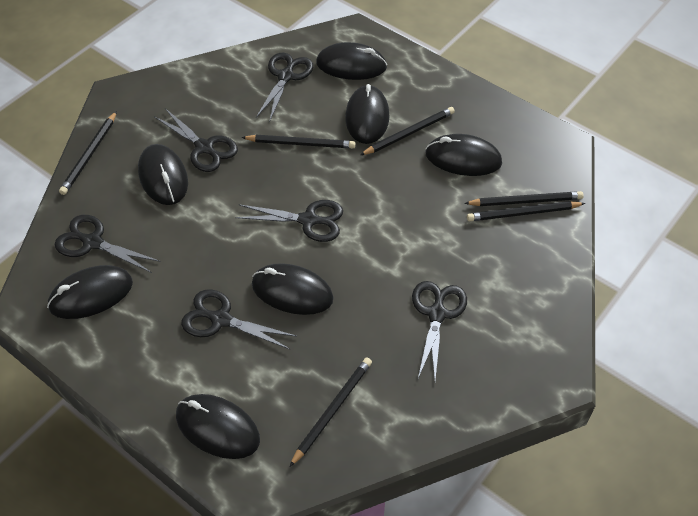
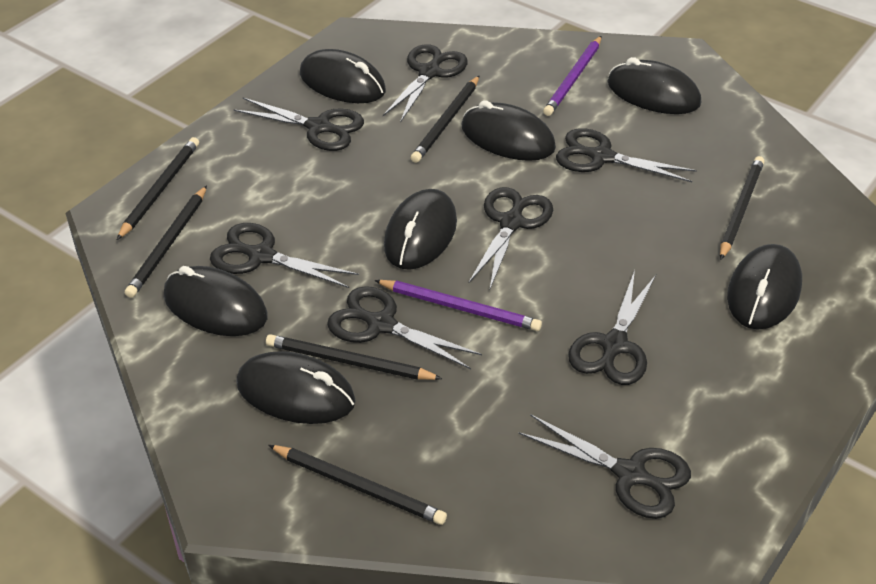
black scissors: [55,215,161,273] [154,108,238,172] [181,289,297,349] [235,200,343,242] [256,52,313,122] [412,281,467,380] = 6 -> [210,223,359,288] [233,97,364,151] [327,286,482,369] [383,44,468,123] [469,187,553,289] [518,414,691,519] [556,128,697,182] [568,270,656,385] = 8
purple pencil: none = 0 -> [374,280,542,331] [543,36,602,116] = 2

